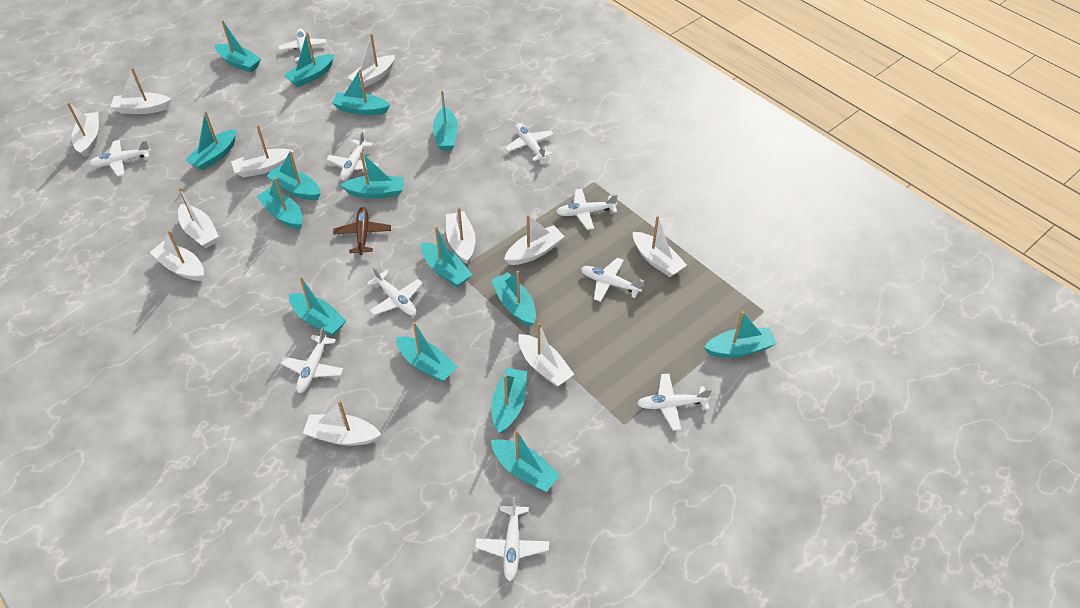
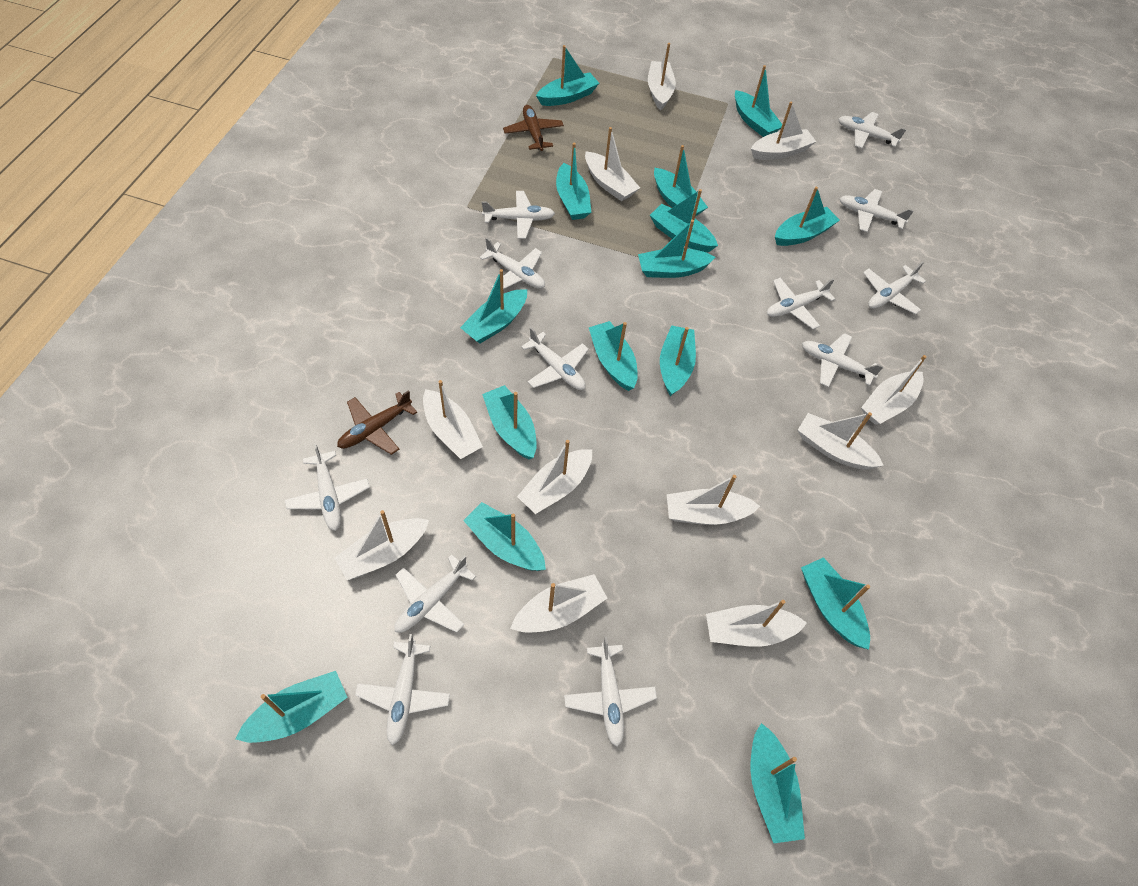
brown plane: [333,207,391,255] = 1 -> [337,390,417,455] [503,105,564,151] = 2
white plane: [89,140,151,177] [278,29,327,61] [280,327,344,393] [327,132,379,181] [367,267,423,316] [475,497,549,581] [505,123,554,161] [556,189,618,230] [581,258,644,302] [637,374,712,431] = 10 -> [285,443,370,531] [355,634,450,745] [394,555,476,633] [479,237,545,289] [482,191,555,239] [521,328,589,390] [564,637,657,747] [767,278,835,329] [802,333,884,387] [838,112,906,148] [840,189,914,232] [863,262,926,315] = 12

